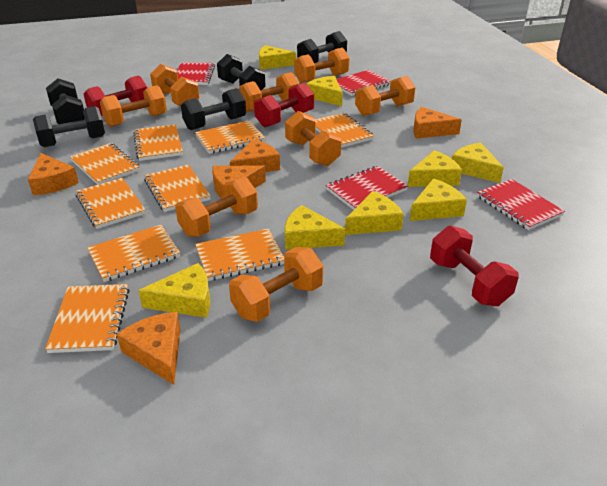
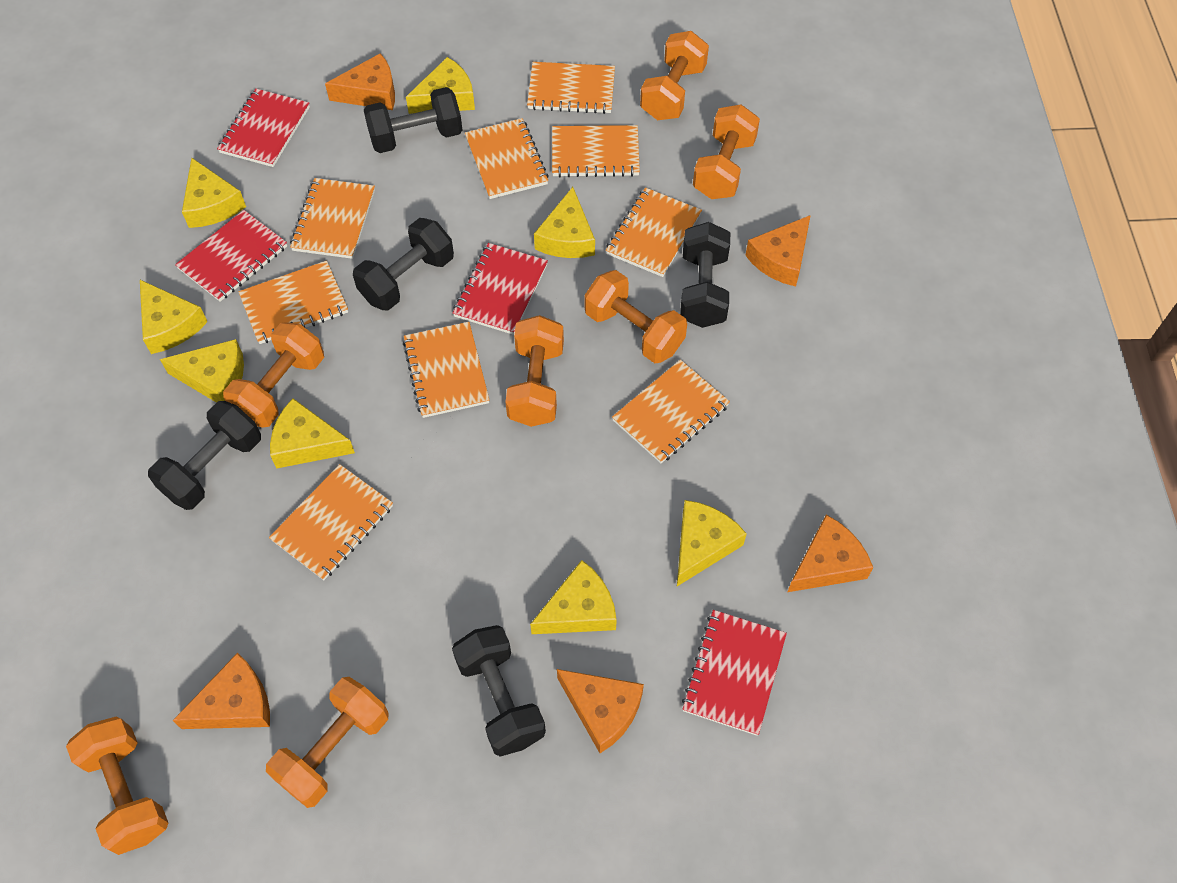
orange dumbbell: [100,85,167,127] [150,64,200,106] [175,177,258,237] [229,247,323,322] [239,72,299,112] [285,111,342,166] [294,48,350,83] [355,76,416,116] = 8 -> [66,717,169,855] [223,322,324,428] [266,677,388,808] [505,315,564,427] [585,270,687,363] [640,31,709,120] [693,104,760,199] = 7
red dumbbell: [84,76,147,116] [254,83,314,127] [430,225,519,306] = 3 -> none = 0

